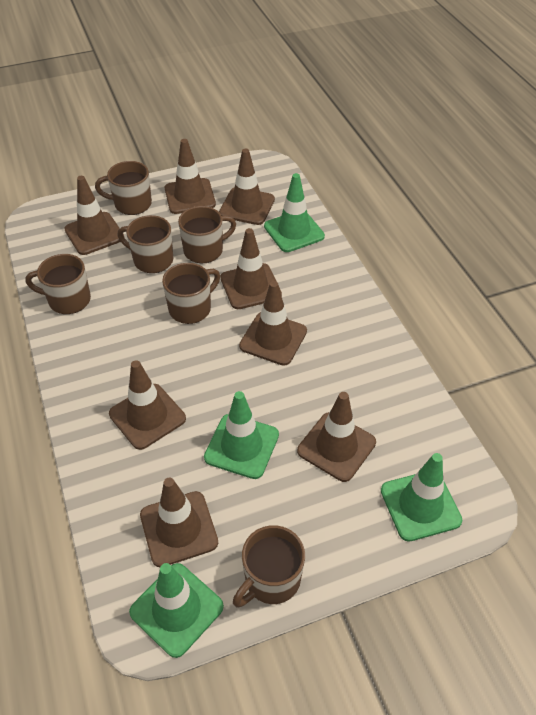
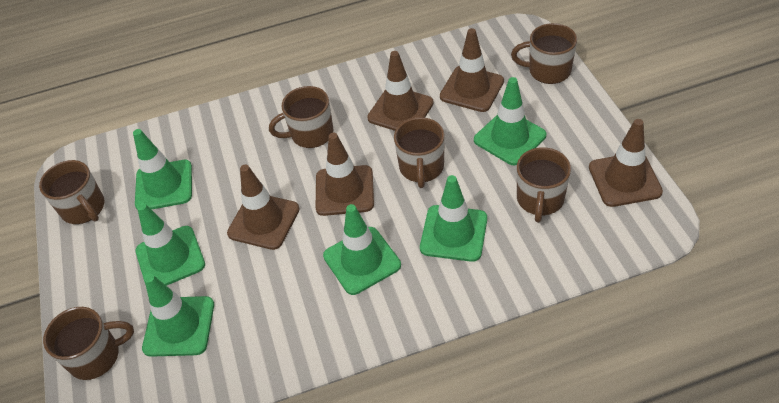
brown traffic cone: [64,176,124,255] [109,360,186,450] [140,478,218,567] [165,139,216,214] [219,149,275,225] [220,228,282,309] [239,281,307,366] [297,392,376,482] = 8 -> [227,165,299,250] [315,133,374,216] [367,51,434,131] [440,28,504,112] [589,119,663,207] = 5
green traffic cone: [129,563,224,658] [204,391,279,479] [264,173,325,252] [381,453,462,542] = 4 -> [133,129,192,210] [135,203,205,286] [142,274,214,357] [323,204,401,295] [420,175,487,262] [474,77,546,165] = 6

